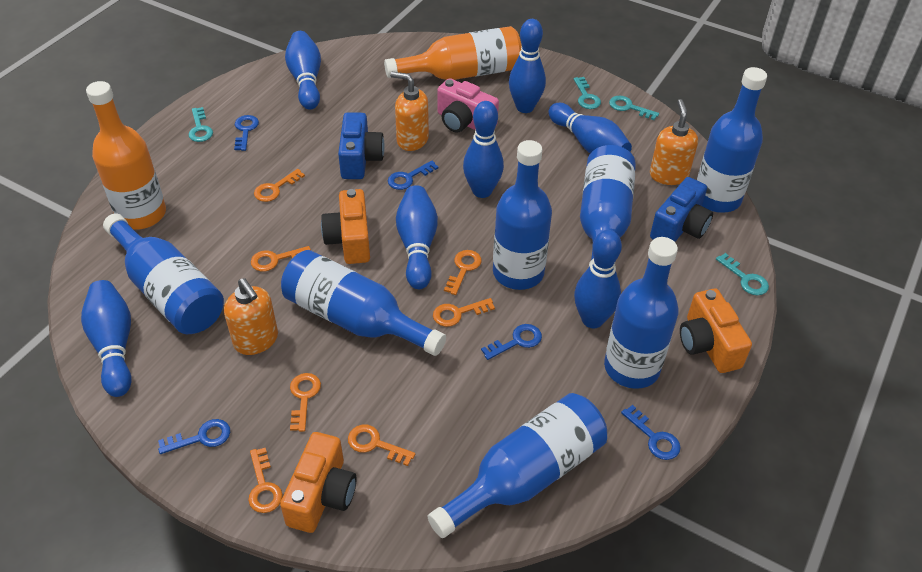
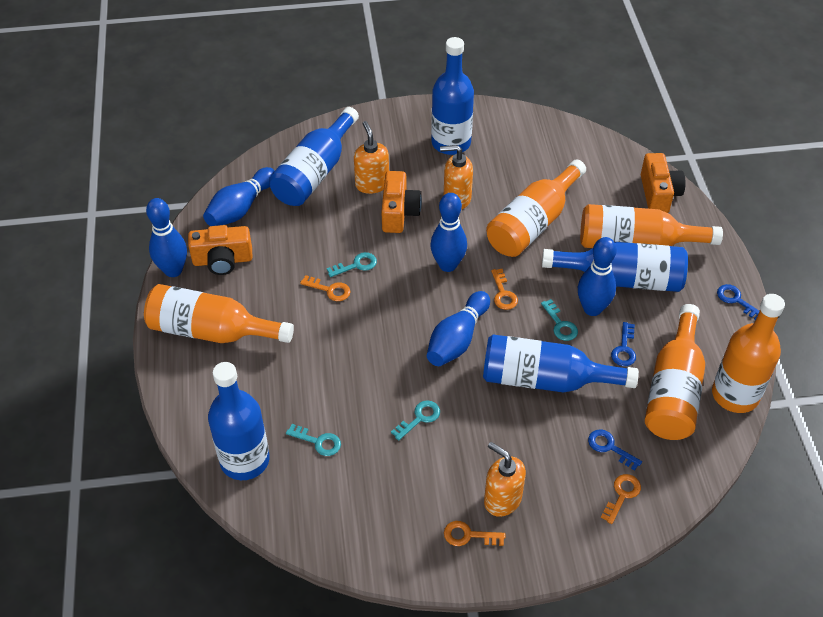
blue bottle: [103,213,224,334] [281,250,446,356] [428,393,607,538] [493,140,552,290] [580,145,636,266] [604,237,679,389] [697,67,767,213] = 7 -> [208,362,269,480] [269,107,359,206] [431,37,474,155] [483,334,639,393] [542,242,688,292] = 5
blue bowling pin: [81,280,132,397] [285,31,321,110] [396,185,438,289] [463,101,504,198] [509,19,546,113] [548,103,632,153] [574,230,622,328] = 7 -> [146,198,187,277] [203,167,275,226] [427,291,490,366] [430,193,467,272] [578,237,617,316] = 5
blue camera: [338,112,385,179] [650,177,713,242] = 2 -> none = 0
blue key: [158,419,230,454] [234,115,259,151] [388,160,439,190] [481,324,542,360] [621,405,681,460] = 5 -> [588,429,642,471] [611,322,636,366] [717,284,759,320] = 3
orange bottle: [86,81,166,229] [384,26,522,80] = 2 -> [144,284,294,343] [486,159,586,257] [580,204,723,248] [645,304,705,440] [712,294,785,413] = 5
orange key: [248,448,283,513] [251,246,311,271] [254,169,305,202] [290,373,321,432] [348,424,415,466] [433,298,495,327] [444,250,482,295] = 7 -> [300,275,351,301] [444,521,505,546] [491,269,518,310] [601,474,641,524] = 4
pink camera: [437,78,499,133] = 1 -> none = 0

